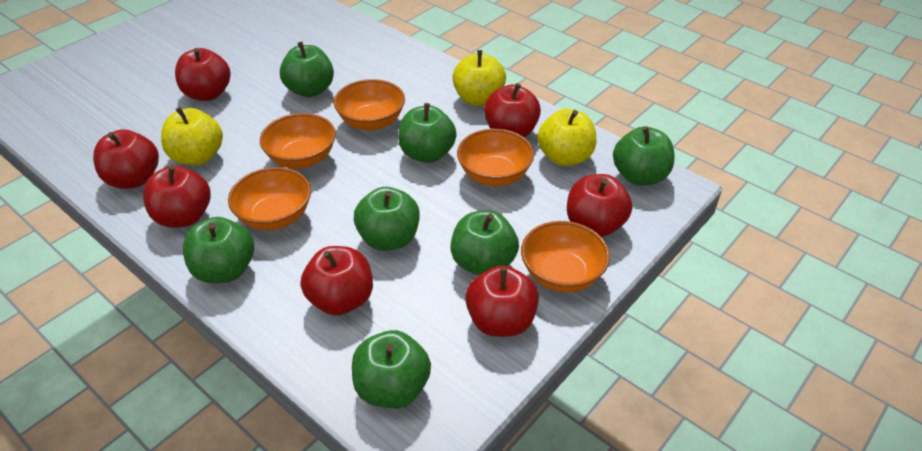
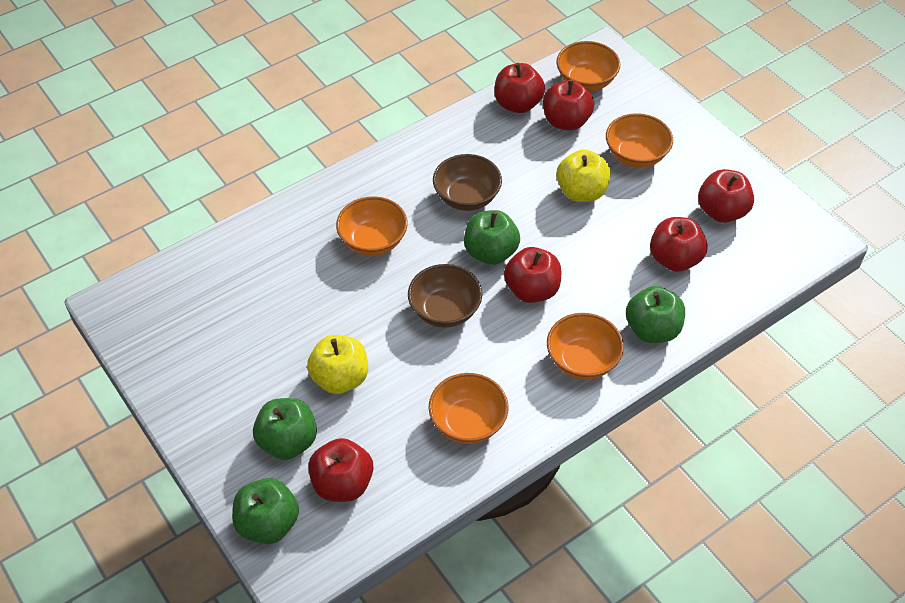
brown bowl: none = 0 -> [408,264,482,328] [433,154,502,211] = 2
green apple: [183,217,254,283] [280,42,334,97] [352,330,431,408] [354,187,420,251] [398,103,457,163] [450,211,519,275] [613,126,674,185] = 7 -> [232,478,299,544] [253,398,317,460] [464,210,520,265] [626,286,685,343] = 4
red apple: [93,129,159,189] [143,166,210,228] [175,48,231,101] [301,246,373,315] [465,265,539,337] [484,83,541,137] [567,174,632,237] = 7 -> [308,438,373,502] [494,63,545,113] [504,247,561,303] [543,80,594,131] [650,217,708,272] [698,169,754,223] = 6
yellow apple: [161,107,223,165] [452,50,506,106] [537,109,596,166] = 3 -> [307,335,368,394] [556,149,611,202] = 2

